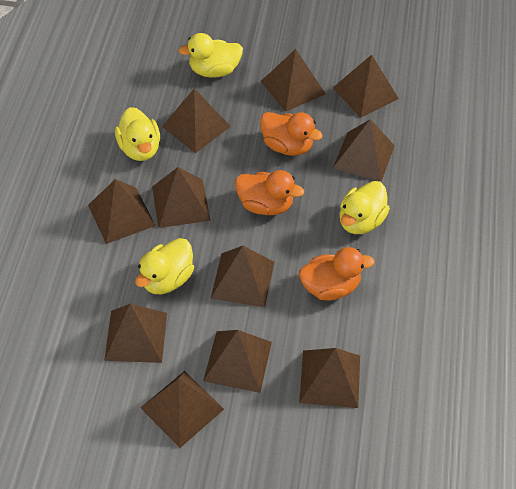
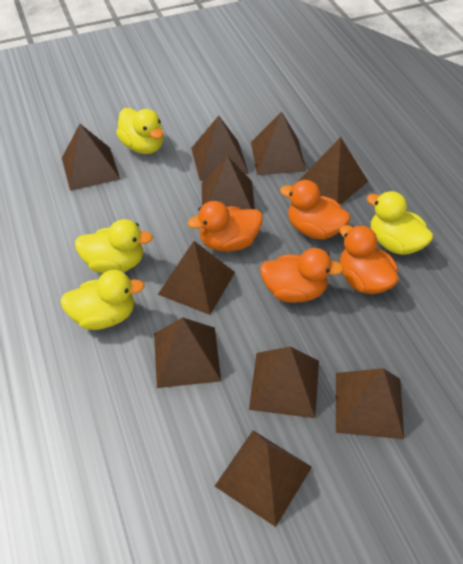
brown pyramid: [88,179,156,244] [104,304,167,363] [141,371,224,448] [152,167,211,228] [162,88,231,153] [203,330,272,393] [211,246,274,308] [261,49,326,112] [299,348,360,408] [333,55,399,118] [333,119,395,182] = 11 -> [62,124,120,191] [154,317,221,388] [158,241,235,315] [191,116,249,181] [202,156,255,210] [215,431,312,527] [249,347,319,418] [251,111,306,175] [300,137,368,205] [336,368,404,439] = 10
orange duck: [235,170,304,215] [260,112,323,156] [299,247,375,301] = 3 -> [187,201,263,252] [260,248,344,303] [280,180,350,239] [340,225,398,294] = 4

